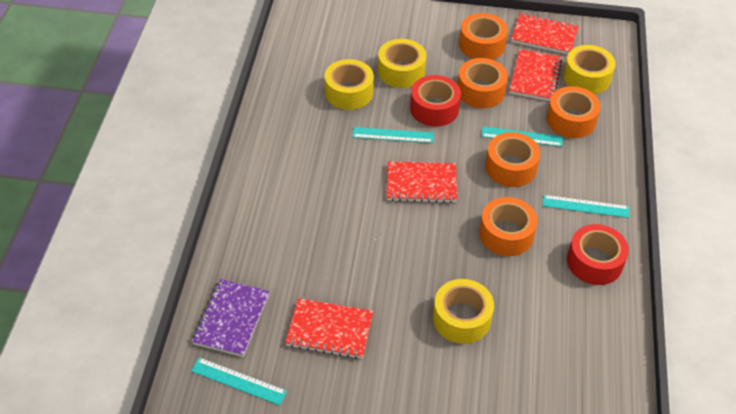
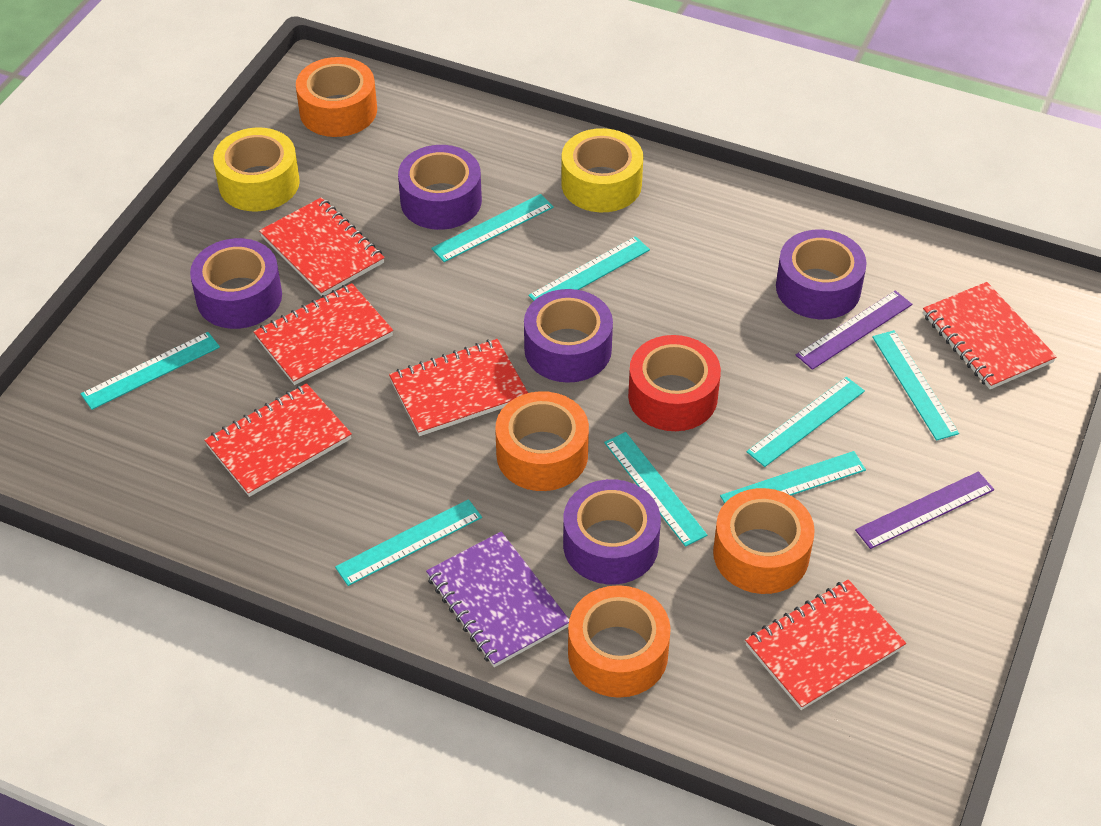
orange tape: [458,58,508,108] [459,13,508,60] [479,197,538,256] [485,132,540,187] [546,86,601,138] = 5 -> [296,57,377,137] [495,391,589,491] [568,585,671,698] [713,488,815,594] = 4
purple ruler: none = 0 -> [796,290,912,370] [855,471,994,549] = 2
purple tape: none = 0 -> [190,238,282,329] [398,145,482,230] [524,289,613,383] [563,479,661,584] [776,230,867,319] = 5
red notebook: [285,298,373,359] [387,161,457,203] [509,49,562,101] [511,13,578,54] = 4 -> [204,383,352,497] [253,283,393,385] [259,197,385,296] [389,339,528,436] [745,580,906,710] [923,282,1057,389] = 6
red tape: [410,75,461,127] [567,224,629,285] = 2 -> [628,335,721,431] = 1
turquoise ruler: [191,357,287,405] [352,127,434,143] [481,126,563,147] [542,195,629,218] = 4 -> [81,332,220,410] [335,499,482,586] [431,194,554,262] [529,236,650,301] [604,432,708,547] [720,451,866,504] [747,377,865,467] [872,330,959,441] = 8
yellow tape: [325,59,374,110] [378,39,426,88] [433,279,494,344] [563,45,616,94] = 4 -> [213,128,300,211] [561,128,643,212] = 2

